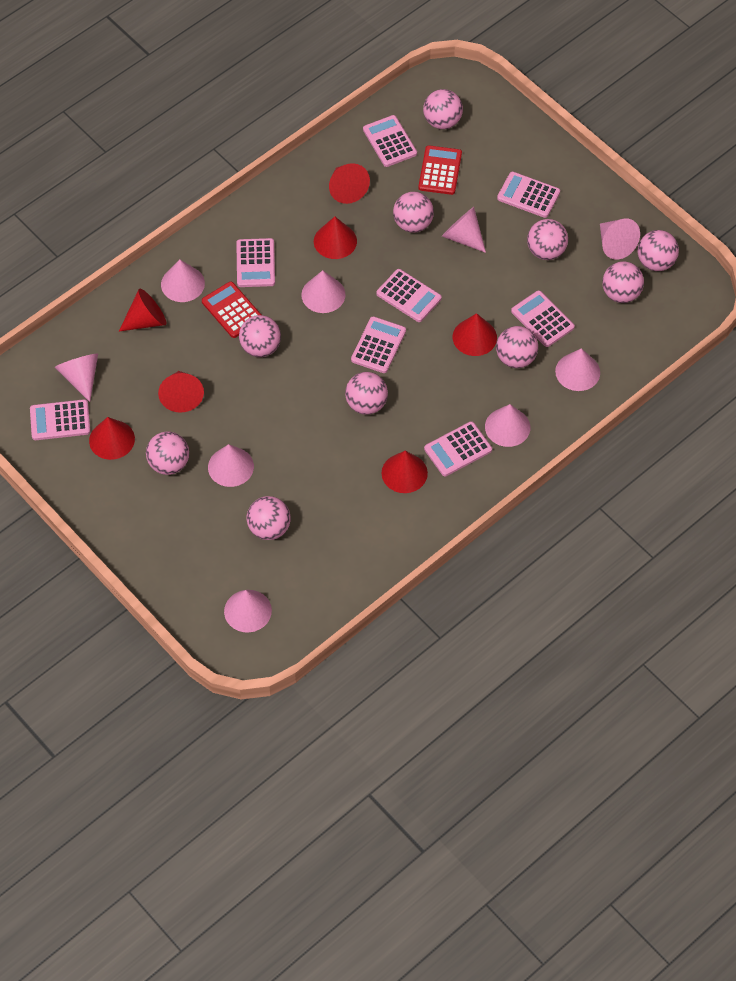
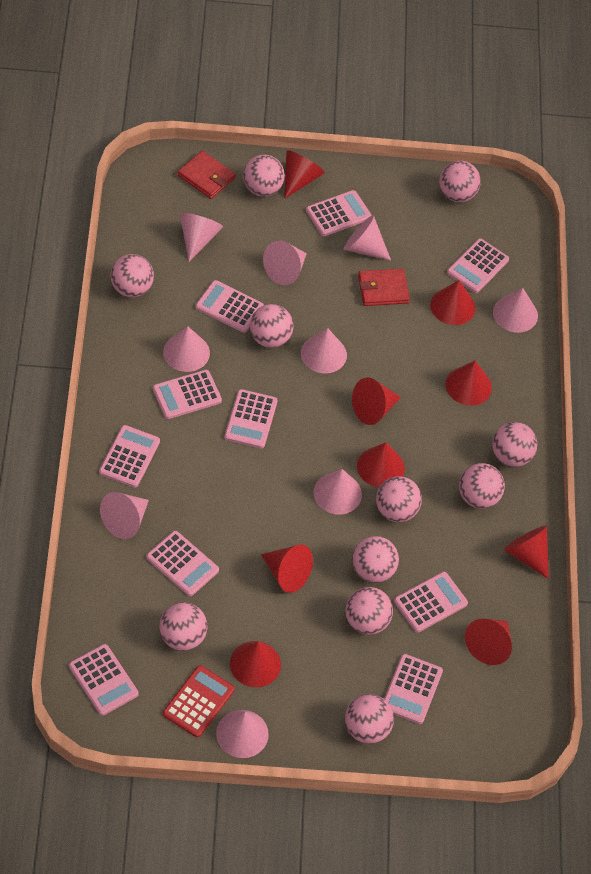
pink ball: [146,432,189,475] [239,315,281,357] [247,496,291,540] [345,372,388,415] [393,192,434,233] [423,89,463,129] [496,326,538,368] [527,219,568,260] [602,261,644,303] [637,230,679,271] = 10 -> [111,254,154,297] [159,602,207,651] [243,155,285,196] [250,304,293,348] [345,587,393,635] [345,694,394,744] [352,536,399,583] [376,476,422,522] [439,161,481,202] [459,463,505,509] [492,422,537,467] = 11
pink calculator: [30,399,90,440] [236,238,275,287] [351,316,406,373] [363,115,417,167] [376,269,442,322] [424,421,492,476] [497,172,560,218] [511,290,575,347] = 8 -> [69,644,139,716] [99,425,160,488] [146,531,219,596] [153,370,222,419] [195,280,264,333] [224,389,278,448] [306,190,372,236] [384,654,443,724] [394,572,468,633] [447,238,509,293] = 10
red calculator: [202,282,261,338] [418,145,462,195] = 2 -> [163,665,235,738] = 1
red cone: [89,417,135,460] [119,289,166,331] [158,371,204,413] [314,216,357,259] [329,163,370,204] [381,451,428,493] [453,313,497,356] = 7 -> [230,641,281,687] [261,544,313,593] [284,150,325,199] [352,377,401,425] [357,442,405,487] [430,280,476,325] [446,360,492,406] [465,619,512,665] [504,525,549,579] = 9
red wallet: none = 0 -> [178,151,236,199] [358,268,410,306] = 2

